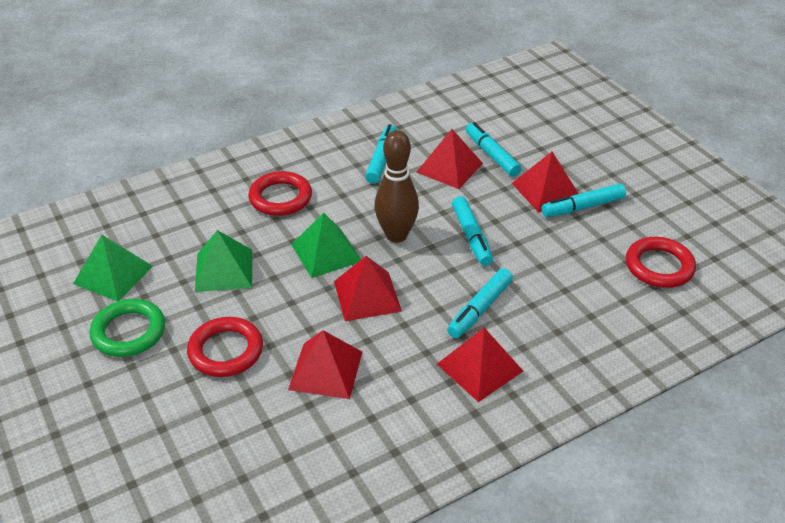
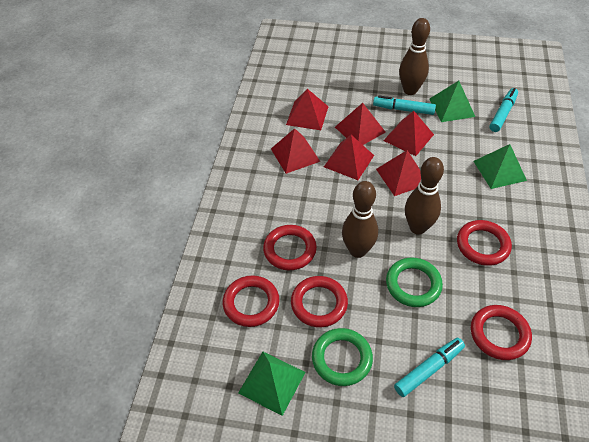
brown bowling pin: [375,130,419,243] = 1 -> [342,181,378,258] [399,18,430,95] [405,157,444,235] = 3
green ring: [90,299,165,357] = 1 -> [312,328,373,386] [386,258,443,307] = 2
red pyramid: [288,330,362,399] [334,256,402,321] [416,129,483,189] [437,328,523,402] [512,152,579,212] = 5 -> [271,128,321,174] [286,89,329,130] [324,135,374,180] [335,103,386,145] [376,150,421,196] [383,111,434,156] = 6
red ring: [187,317,263,377] [248,171,312,216] [626,237,696,288] = 3 -> [223,275,279,327] [263,225,317,270] [291,276,348,328] [457,220,512,266] [471,305,532,360] = 5
turquoise marker: [365,124,397,184] [447,268,513,338] [452,197,493,266] [466,122,521,177] [542,184,626,217] = 5 -> [373,96,436,115] [394,338,465,397] [489,88,518,132] = 3

